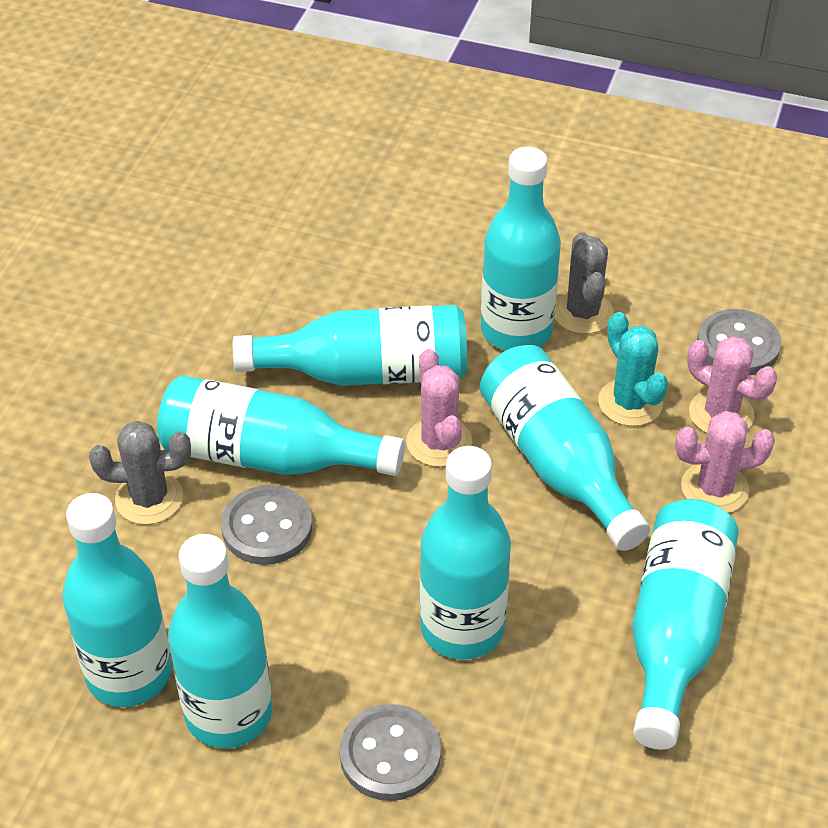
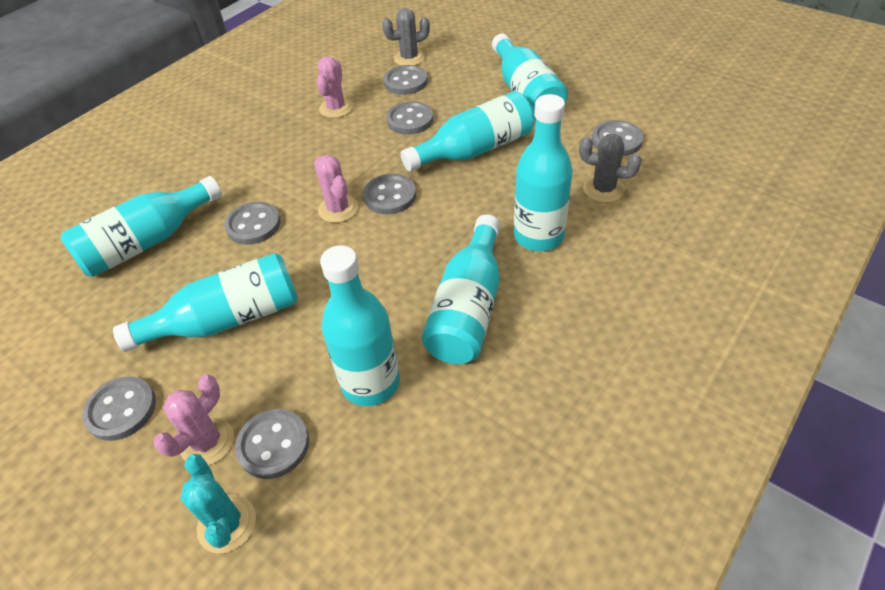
grey button: [221,485,312,565] [339,704,441,801] [697,309,781,375] = 3 -> [82,376,156,441] [224,202,281,245] [235,409,309,479] [363,174,416,214] [384,65,428,95] [386,101,433,135] [592,120,644,156] = 7
turquoise bottle: [62,493,172,707] [157,375,405,476] [168,534,272,748] [233,305,467,386] [420,446,511,660] [480,345,650,551] [481,147,561,351] [632,499,739,750] = 8 -> [60,176,222,277] [113,253,298,352] [320,245,400,406] [401,91,534,172] [422,214,501,364] [492,34,568,119] [514,94,573,251] = 7

